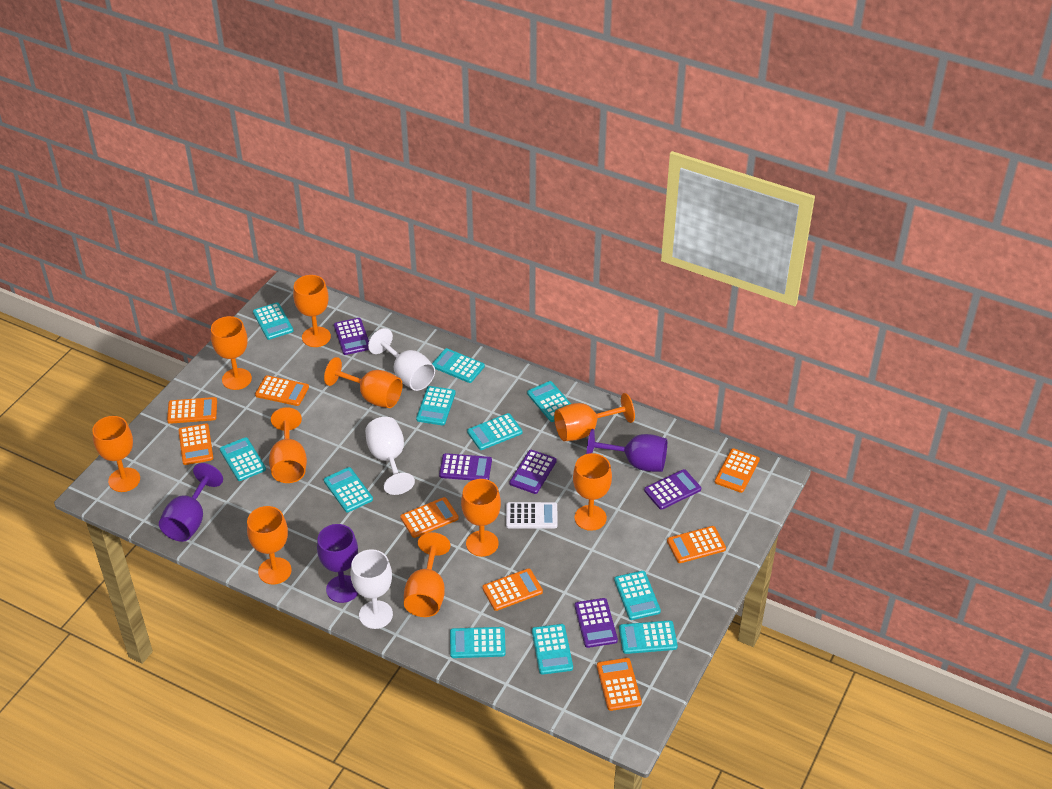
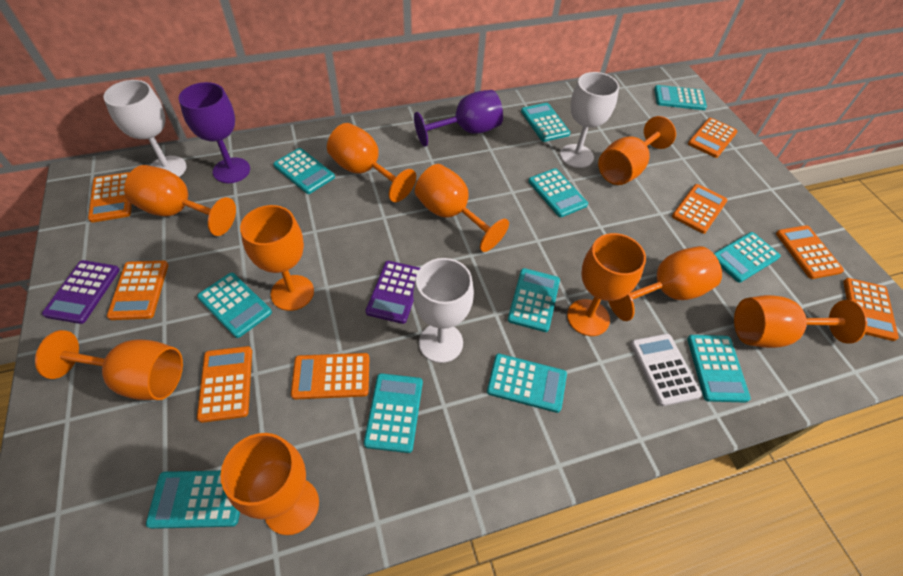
purple calculator: [334,318,369,355] [439,453,492,480] [510,450,557,494] [575,598,618,648] [644,469,701,510] = 5 -> [42,260,120,324] [366,261,420,324] = 2
purple goblet: [159,463,223,542] [317,524,358,603] [587,429,667,472] = 3 -> [179,82,250,183] [414,90,503,147] = 2

